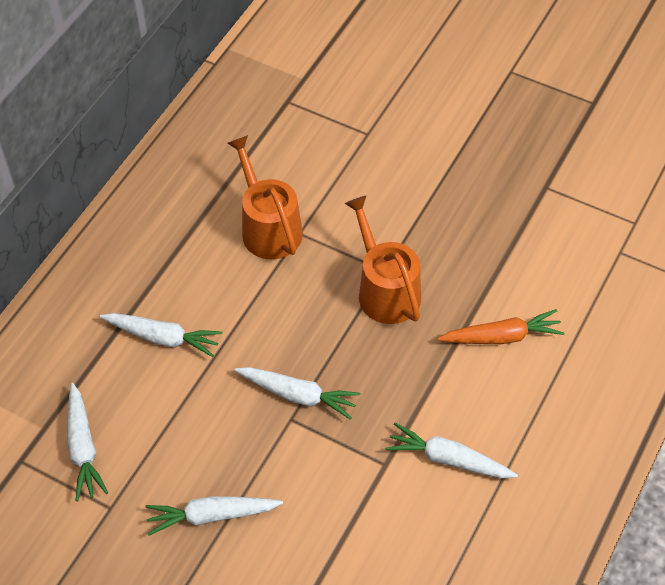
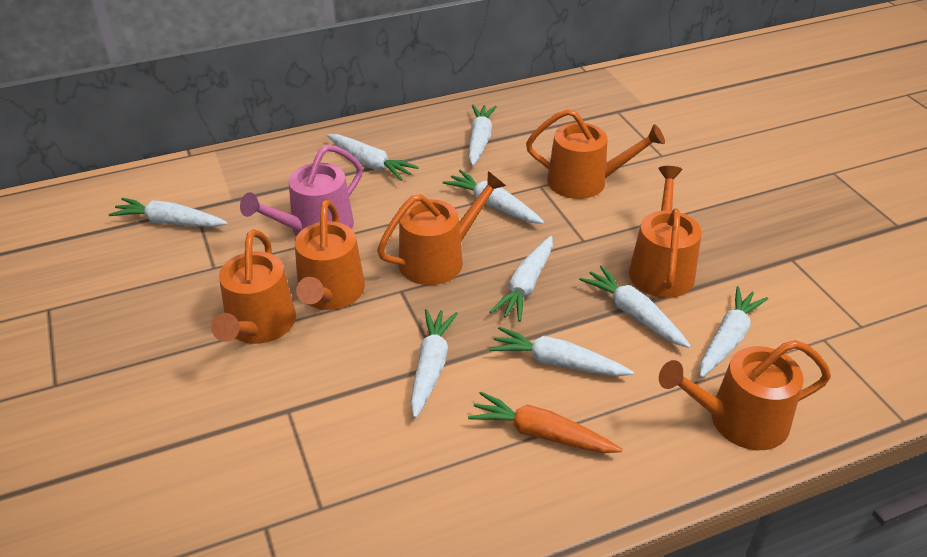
orange watering can: [227,135,303,259] [345,196,421,324] = 2 -> [211,230,296,344] [295,200,365,310] [377,171,506,285] [526,109,665,199] [629,166,702,298] [659,340,831,450] = 6
pink watering can: none = 0 -> [240,145,363,236] = 1
white carrot: [67,383,108,501] [100,313,222,357] [145,496,283,536] [234,367,360,420] [385,423,518,478] = 5 -> [108,198,227,227] [327,134,419,181] [410,309,458,418] [443,170,544,224] [468,105,497,166] [489,327,634,376] [490,236,553,322] [579,265,691,348] [700,286,768,378] = 9

